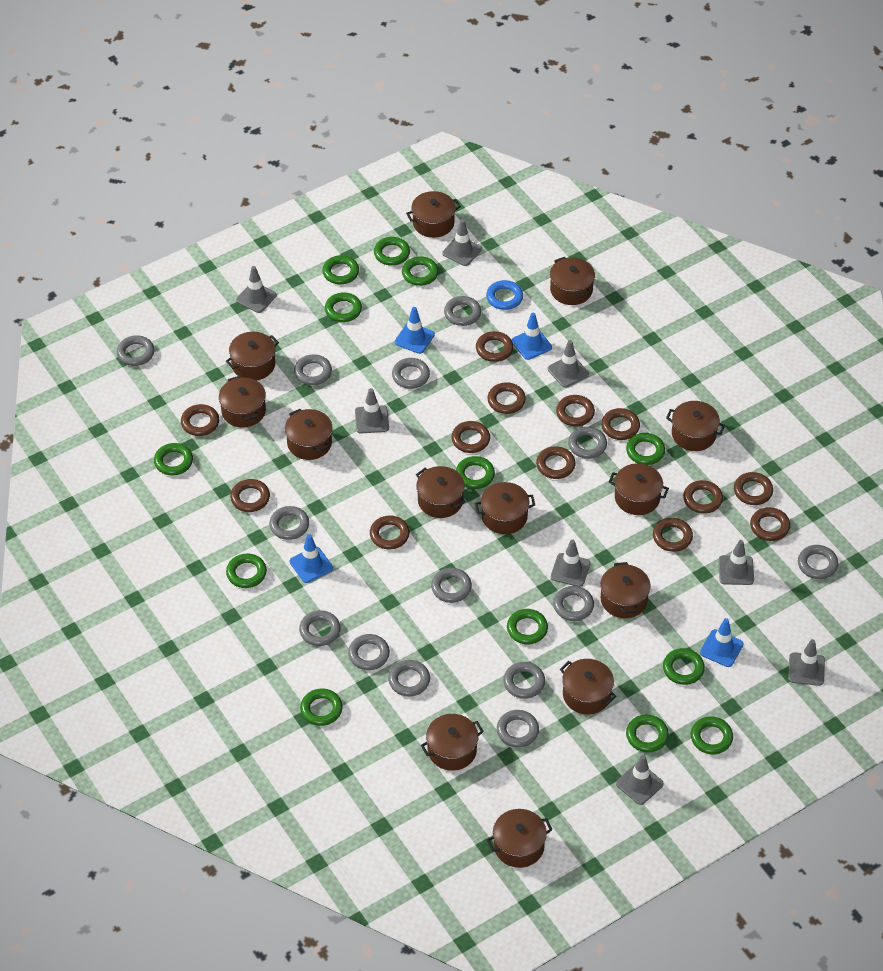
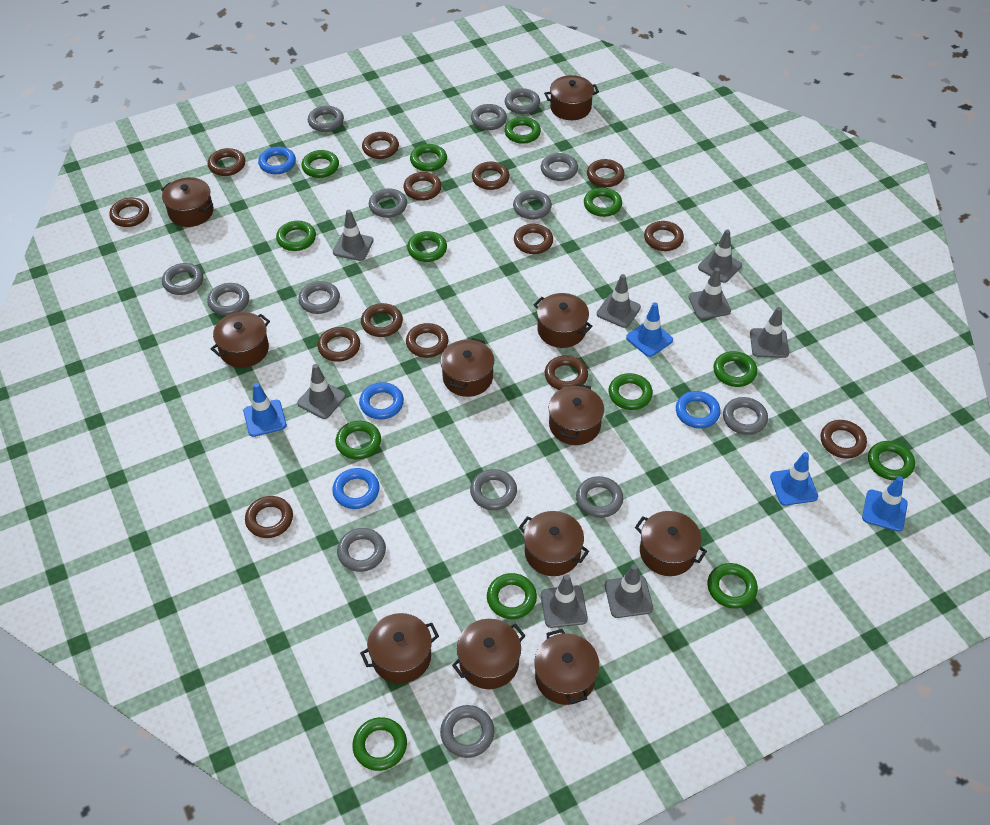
blue ring: [486,280,523,310] = 1 -> [258,147,296,174] [332,468,380,509] [359,382,404,419] [676,391,721,428] = 4
brown pot: [219,376,266,428] [226,332,279,380] [285,409,332,460] [406,191,461,238] [416,466,466,518] [421,714,484,771] [475,482,535,534] [487,809,553,868] [550,257,595,305] [560,659,616,715] [600,562,651,618] [609,463,669,515] [666,401,725,451] = 13 -> [161,177,213,227] [211,312,270,368] [360,613,439,684] [440,338,494,397] [452,619,525,689] [519,511,589,576] [533,293,593,348] [534,629,599,705] [544,75,599,120] [549,384,604,445] [635,511,707,576] = 11
brown ring: [181,404,219,436] [230,479,270,512] [370,516,410,549] [451,421,490,453] [476,331,513,362] [487,382,526,414] [536,446,576,479] [556,395,595,426] [601,408,640,440] [653,518,693,552] [683,480,723,514] [734,472,773,505] [750,507,790,541] = 13 -> [109,198,149,227] [208,148,245,176] [245,496,293,538] [317,327,360,362] [361,303,403,337] [362,132,399,159] [404,172,442,201] [406,323,449,358] [472,162,510,190] [514,224,553,254] [545,355,588,390] [587,159,625,187] [644,221,684,251] [821,420,867,459] = 14

